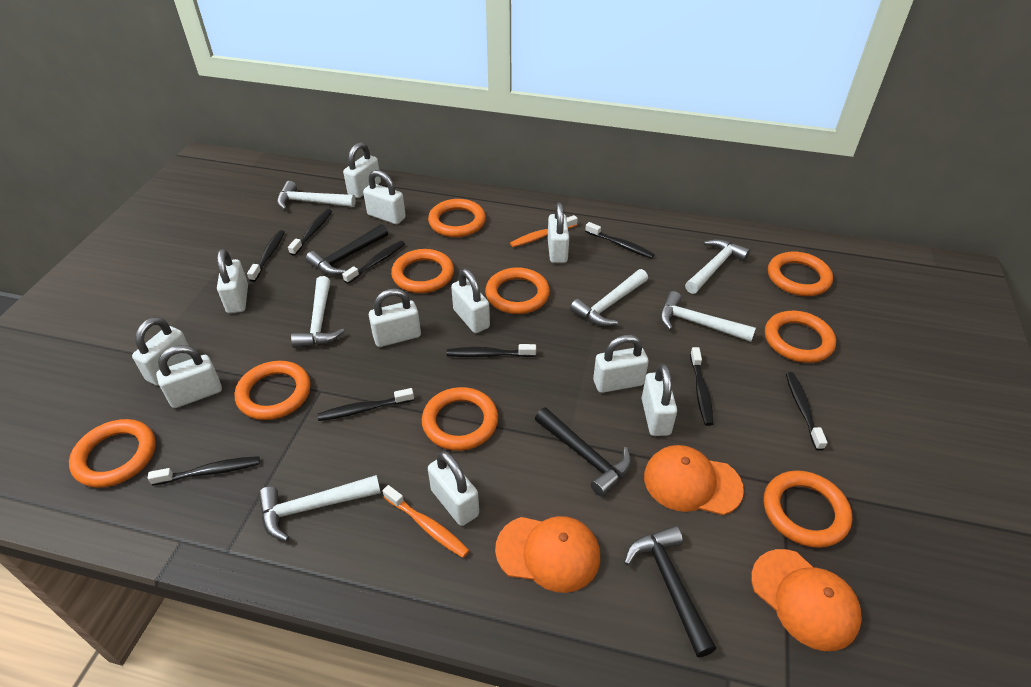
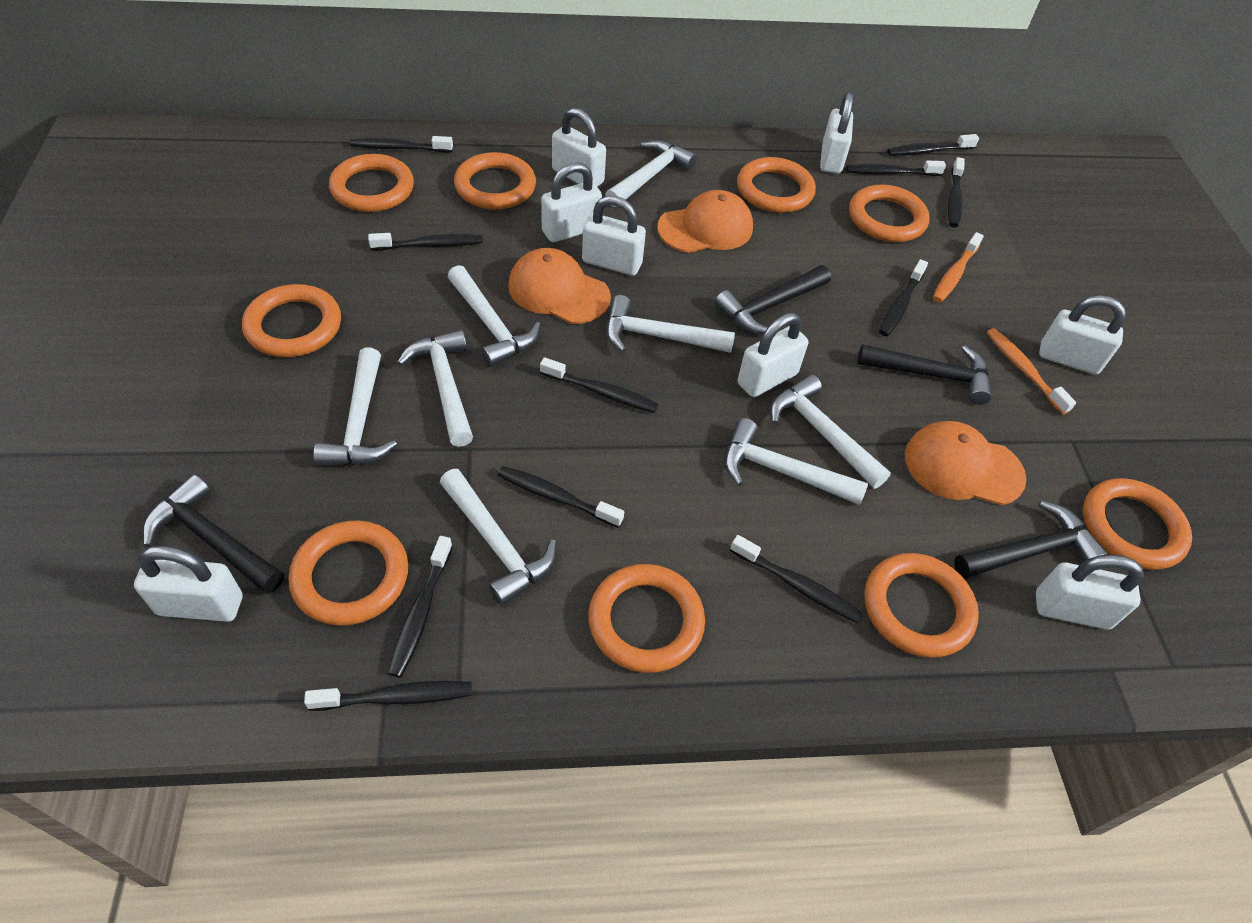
black hammer: [305,224,388,275] [535,407,631,497] [624,525,716,657] = 3 -> [143,474,284,594] [715,265,831,334] [857,344,992,405] [954,501,1108,579] = 4
black toothbrush: [148,456,260,486] [247,230,285,282] [288,209,332,256] [317,388,414,421] [342,240,405,284] [447,344,536,357] [585,222,655,259] [690,347,714,426] [786,372,828,451] = 9 -> [304,681,472,711] [350,136,453,152] [368,233,483,250] [388,536,453,678] [497,466,624,528] [540,357,658,413] [730,535,862,623] [846,160,946,176] [879,259,928,336] [887,134,979,156] [948,157,965,228] = 11
white hammer: [258,475,381,541] [277,181,356,210] [291,276,345,348] [570,269,648,326] [660,291,756,342] [685,239,750,294] = 6 -> [313,347,397,466] [397,330,473,447] [440,469,557,606] [447,265,541,367] [605,140,697,207] [606,295,735,353] [724,418,868,505] [770,374,891,489] = 8
white padlock: [132,317,192,386] [156,345,222,408] [217,249,248,313] [343,142,381,198] [363,170,406,224] [369,288,421,347] [428,451,479,526] [451,269,490,333] [548,202,569,263] [593,335,649,393] [642,364,677,436] = 11 -> [134,546,243,622] [541,162,602,242] [552,108,606,187] [582,195,646,276] [738,313,808,397] [820,92,853,174] [1036,555,1144,630] [1039,295,1126,375] = 8

